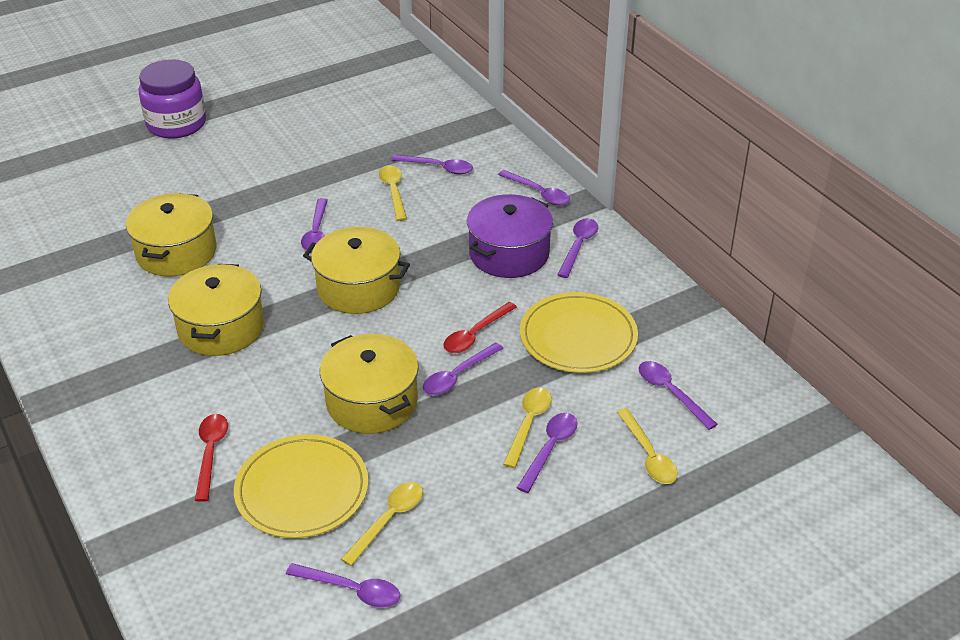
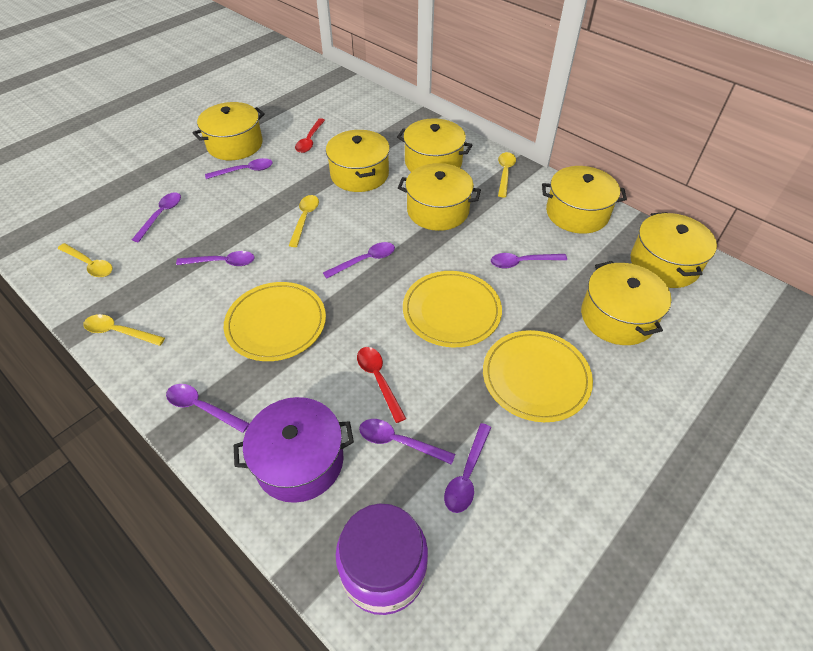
yellow plate: [234,434,368,538] [520,292,638,373] = 2 -> [224,282,326,361] [403,271,502,347] [483,330,593,422] = 3
yellow pot: [126,193,217,277] [168,264,264,356] [303,227,410,314] [320,334,419,434] = 4 -> [193,102,265,160] [326,130,390,192] [397,118,472,172] [398,163,481,231] [542,166,627,234] [581,261,671,345] [631,212,717,288] = 7

